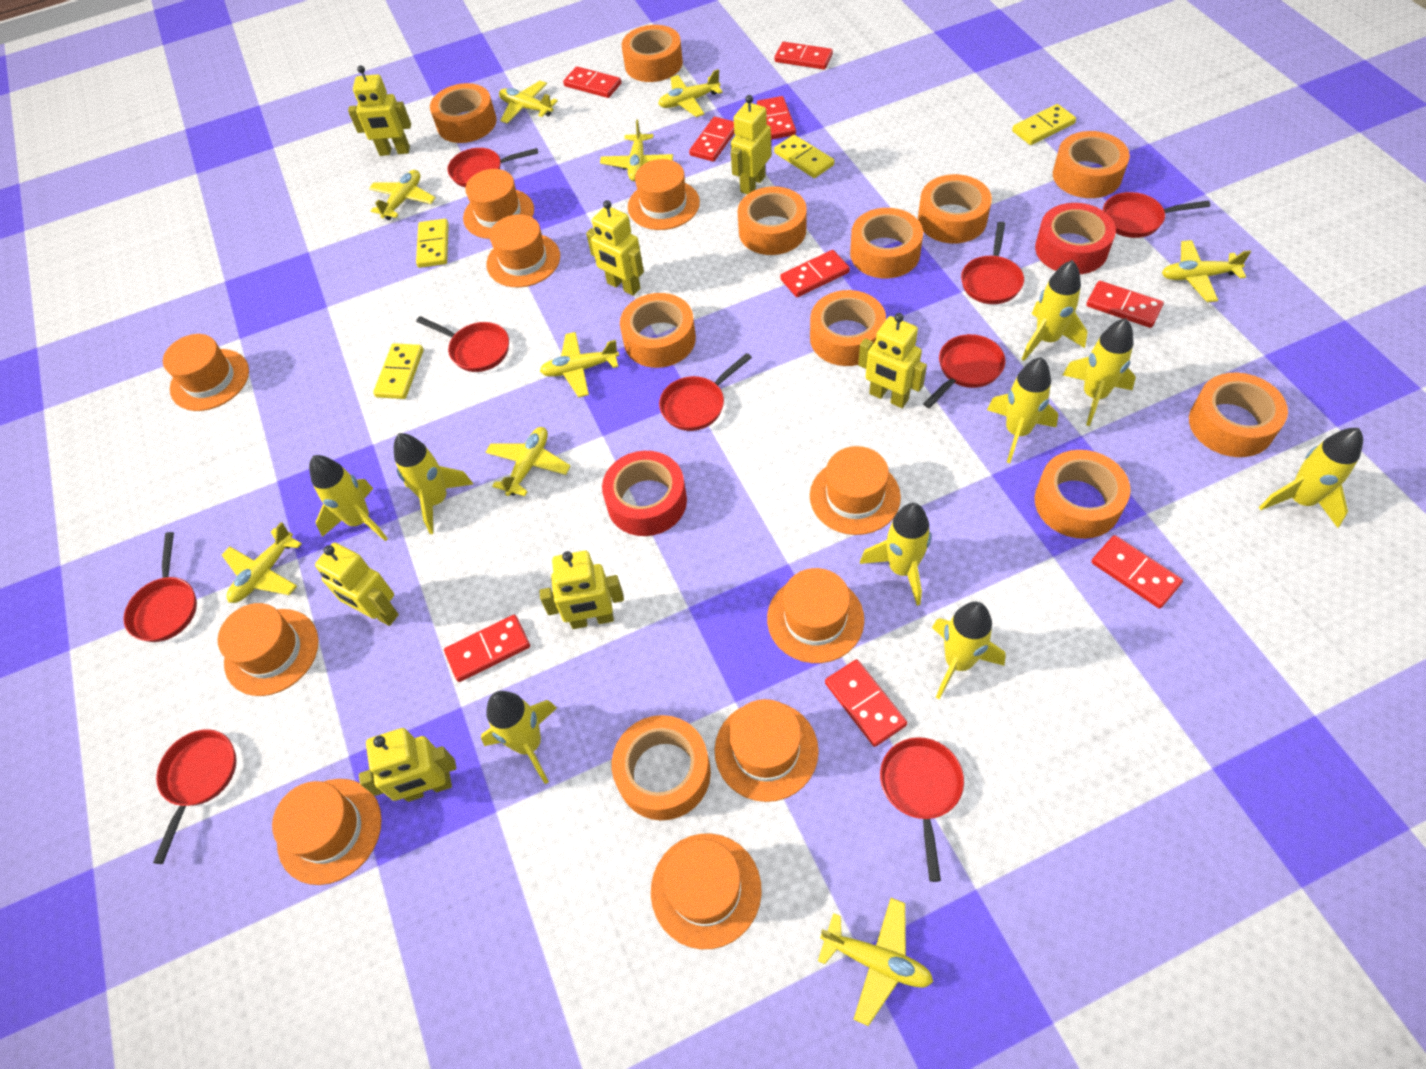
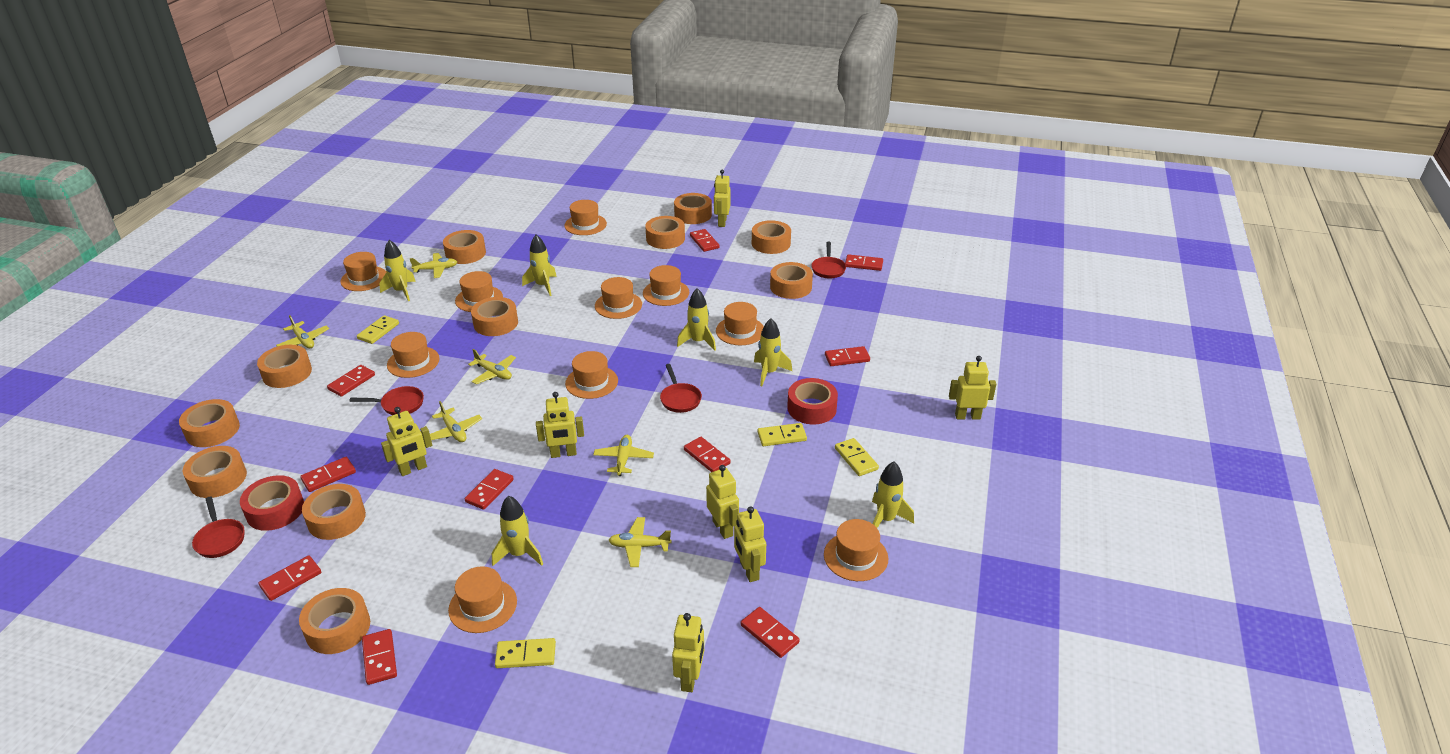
red domino: [444,615,530,682] [563,66,621,98] [689,117,734,162] [757,96,796,140] [775,42,833,70] [780,250,850,297] [825,659,907,747] [1086,281,1164,328] [1091,535,1183,608] = 9 -> [259,555,321,601] [300,457,356,492] [327,365,375,397] [362,629,397,685] [465,469,514,510] [684,437,731,472] [690,229,719,252] [741,607,800,658] [825,346,870,366] [845,254,883,271] = 10
red pan: [123,532,197,642] [153,729,237,864] [416,316,509,372] [448,148,538,187] [659,353,752,431] [880,737,964,882] [923,334,1005,408] [961,222,1024,304] [1103,192,1210,238] = 9 -> [192,497,245,558] [349,386,424,415] [660,364,702,413] [811,242,846,278] = 4
yellow plane: [222,522,302,603] [369,170,436,220] [485,427,570,496] [499,81,558,124] [540,332,619,397] [600,120,673,181] [658,69,723,117] [818,898,933,1026] [1162,240,1251,302] = 9 -> [276,315,329,348] [410,253,457,278] [430,401,482,442] [468,349,516,384] [593,435,654,476] [609,517,672,567] = 6
yellow rocket: [309,455,388,541] [394,433,473,534] [481,691,557,784] [860,503,931,606] [932,602,1006,699] [987,357,1058,463] [1022,260,1088,361] [1063,318,1136,426] [1259,428,1363,528] = 9 -> [379,240,416,301] [492,495,543,566] [522,235,557,296] [677,288,716,351] [754,318,792,386] [872,462,914,528] = 6

